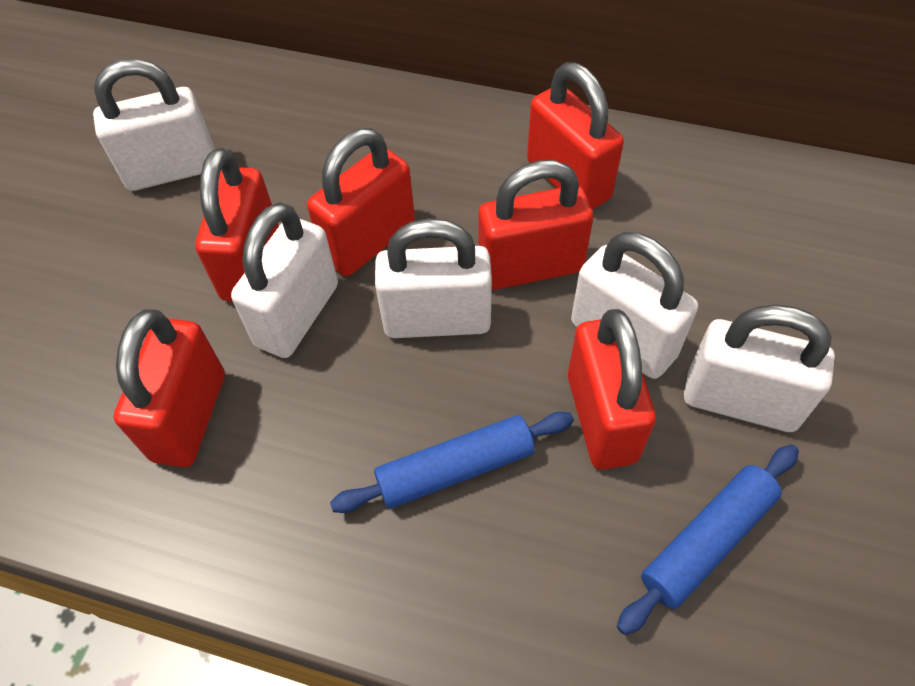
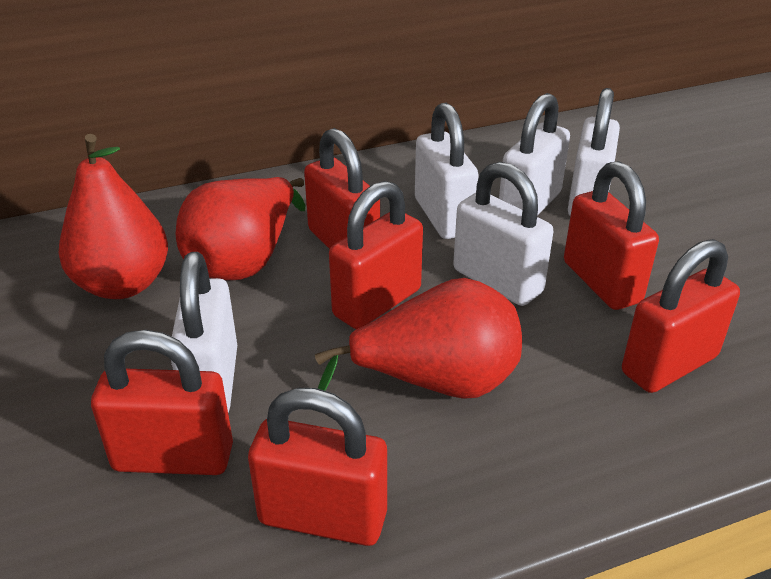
blue rolling pin: [330,412,574,513] [617,445,799,635] = 2 -> none = 0
red pear: none = 0 -> [59,134,168,299] [176,177,306,280] [315,278,522,399] = 3

